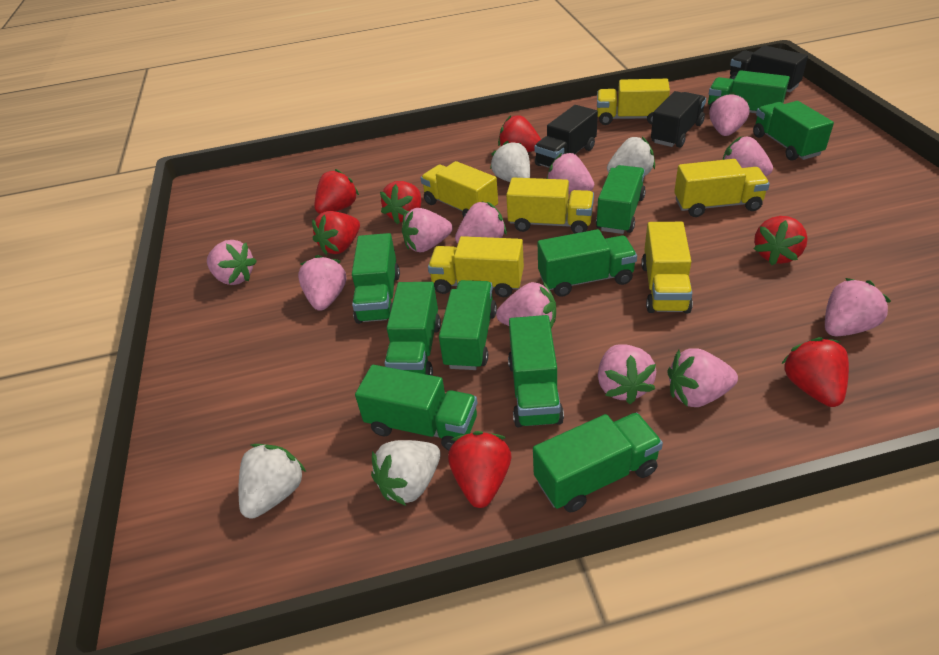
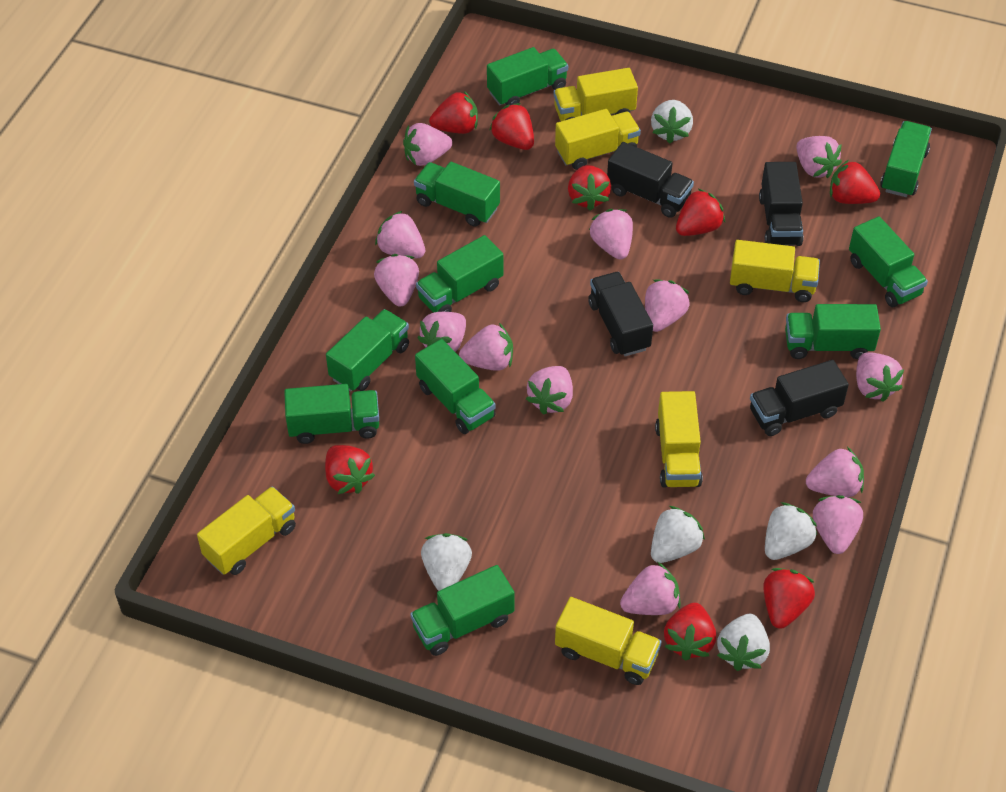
black truck: [534,105,598,168] [651,91,706,148] [730,45,808,92] = 3 -> [588,272,653,356] [607,142,694,218] [750,360,849,436] [759,162,804,246] = 4
pink strawberry: [207,240,257,285] [298,255,346,311] [402,208,453,252] [455,201,507,244] [496,282,556,328] [547,153,594,194] [598,344,656,404] [667,348,738,407] [709,92,750,136] [723,136,773,176] [825,278,891,336] = 11 -> [374,254,419,307] [375,211,425,258] [403,123,452,166] [418,312,466,352] [459,323,513,371] [526,366,573,415] [589,209,633,260] [620,562,681,615] [645,279,690,332] [796,136,842,178] [806,447,864,497] [813,495,863,554] [856,352,904,402] = 13
red strawberry: [312,211,360,255] [314,169,359,214] [380,181,421,224] [448,431,511,508] [498,115,541,152] [754,216,808,265] [781,337,849,407] = 7 -> [325,445,375,494] [429,91,478,134] [489,103,534,150] [568,165,611,211] [664,603,716,661] [676,189,725,236] [763,568,815,629] [830,160,880,204] = 8
white strawberry: [239,444,306,519] [371,440,441,506] [490,141,530,182] [607,137,655,176] = 4 -> [421,533,472,591] [651,100,693,144] [651,506,705,563] [717,614,770,671] [765,502,817,560] = 5

